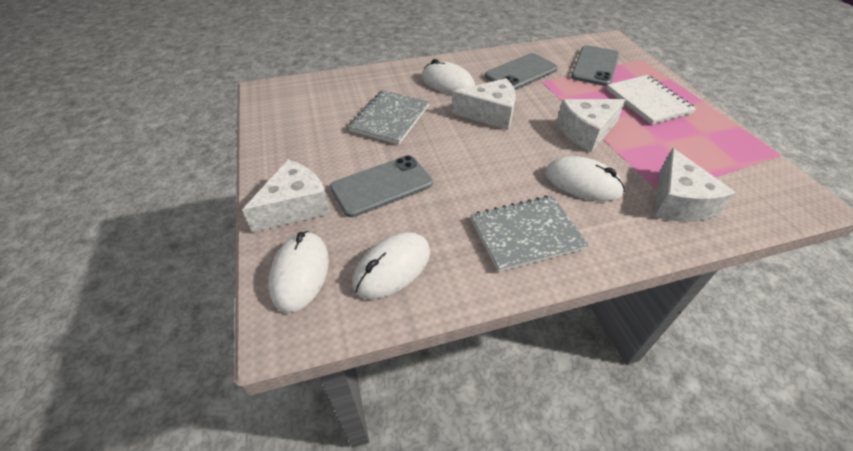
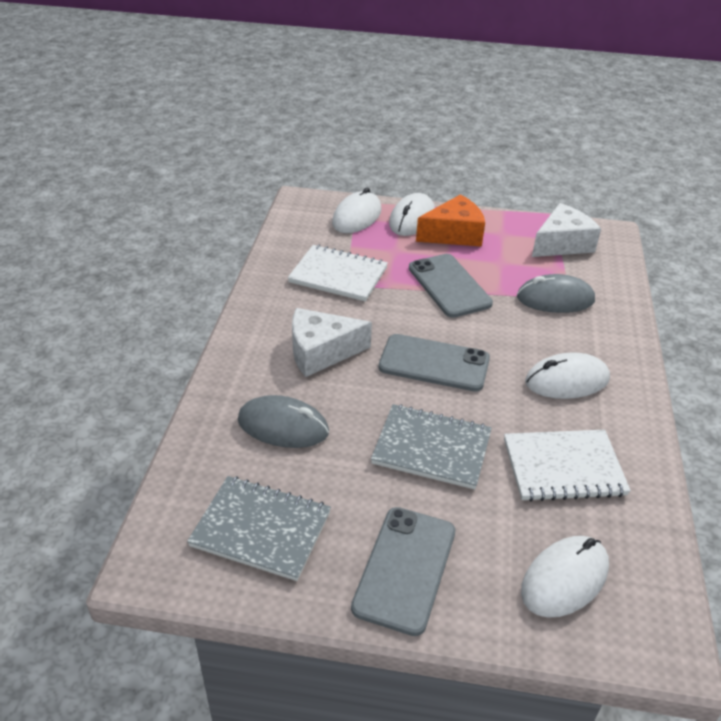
grey mouse: none = 0 -> [238,395,329,448] [517,274,595,313] = 2
orange cheese: none = 0 -> [416,194,485,247] = 1
white cheese: [242,160,331,232] [452,78,516,130] [557,99,626,152] [654,148,736,222] = 4 -> [292,308,372,377] [532,203,601,257] = 2
white notebook: [607,75,696,125] = 1 -> [288,245,388,302] [504,430,631,502] = 2

